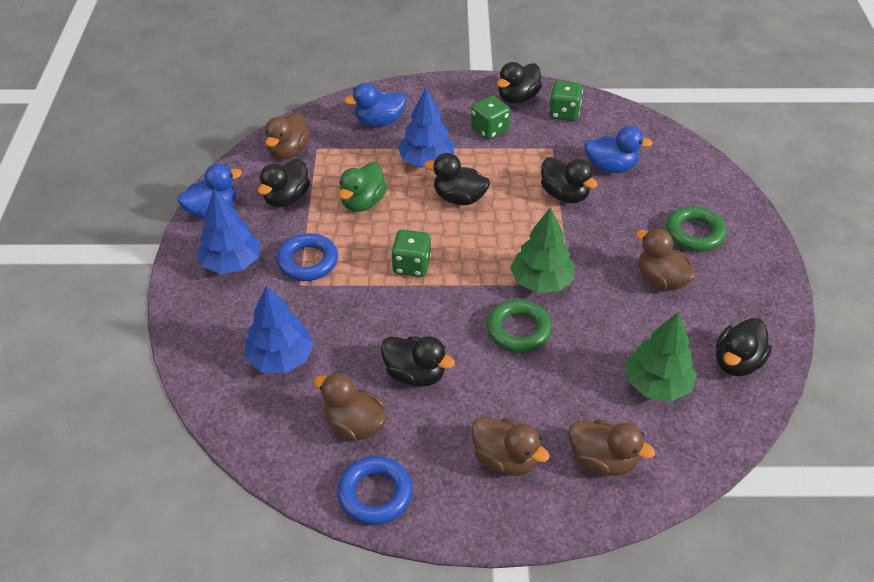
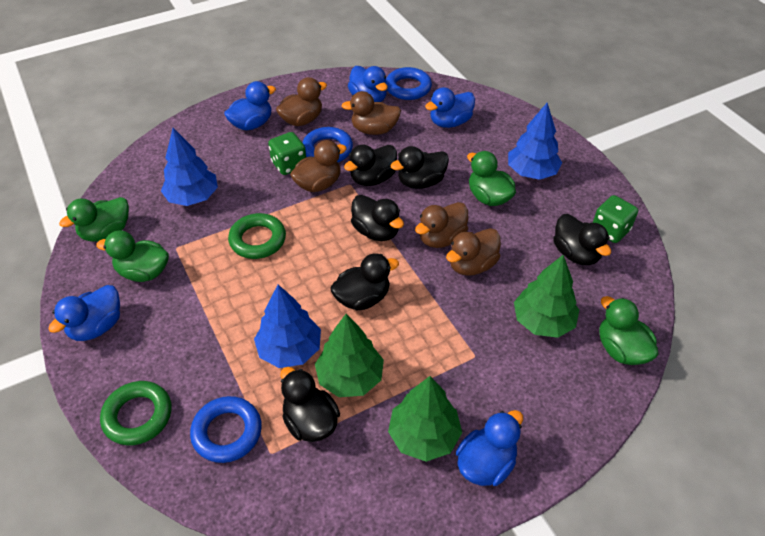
blue duck: [177,163,242,219] [344,83,406,127] [584,126,653,173] = 3 -> [48,285,120,341] [224,81,276,130] [348,66,388,102] [425,87,475,128] [456,410,523,486] = 5
blue ring: [276,233,338,281] [337,456,413,525] = 2 -> [190,396,262,463] [302,127,353,162] [386,67,432,100] = 3
green dice: [391,230,431,277] [471,95,510,140] [549,81,583,121] = 3 -> [268,132,306,175] [593,195,638,243] = 2
green duck: [339,162,387,212] = 1 -> [59,197,129,242] [96,230,169,282] [467,151,516,206] [599,296,659,365] = 4
green tree: [510,207,574,293] [625,312,697,402] = 2 -> [315,314,384,397] [388,376,462,462] [514,255,579,338] = 3

